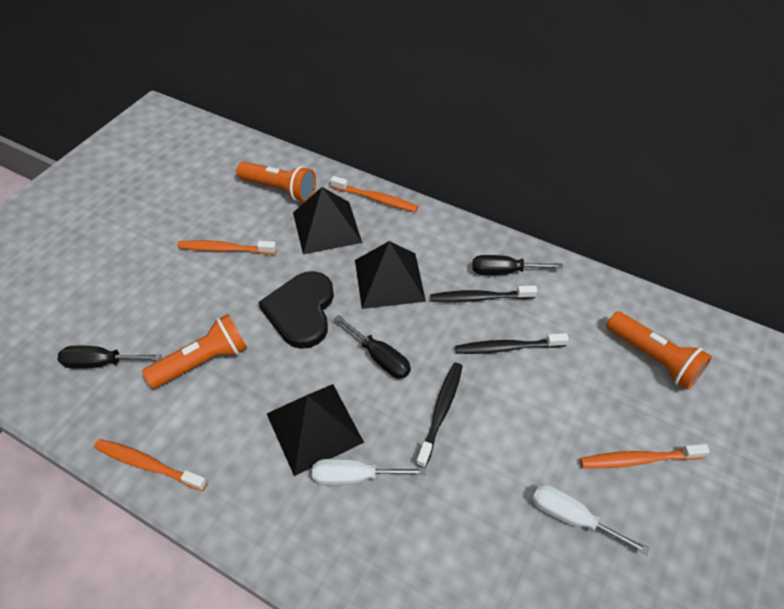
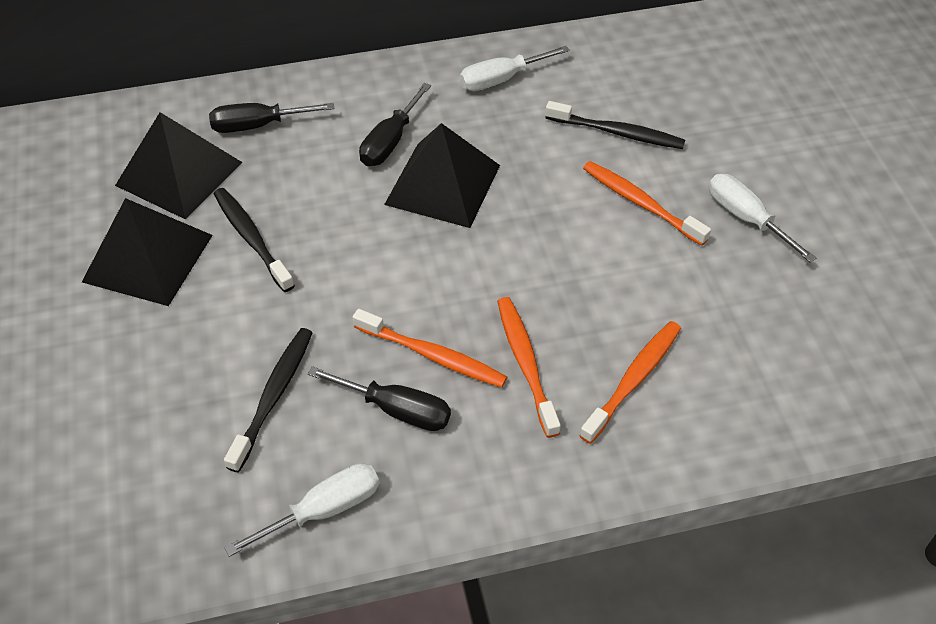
black heart: [259,271,334,349] = 1 -> none = 0
orange flashlight: [142,314,247,389] [236,161,316,201] [606,311,712,390] = 3 -> none = 0
white screwdriver: [312,459,426,485] [532,484,650,555] = 2 -> [225,463,380,557] [460,46,570,91] [709,174,817,262] = 3

